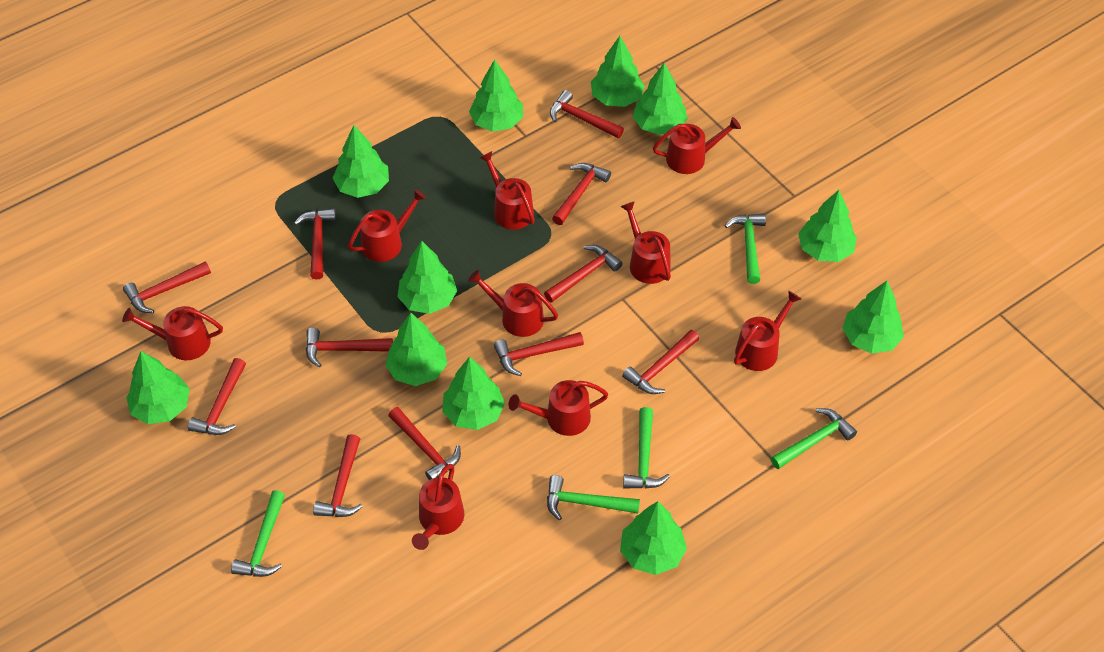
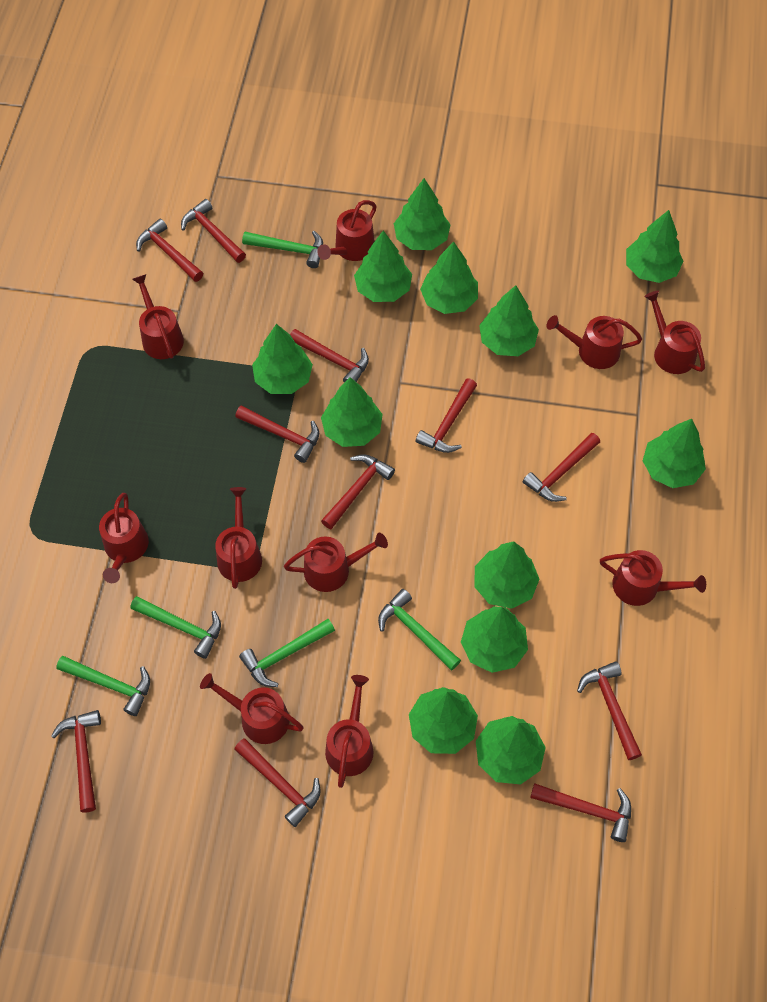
green tree: [126,351,190,424] [333,125,389,198] [385,312,447,386] [397,241,457,314] [442,356,505,430] [469,59,523,132] [591,36,645,107] [620,501,687,575] [632,63,688,135] [798,190,857,262] [842,281,904,354] = 11 -> [252,324,313,394] [321,377,383,447] [354,230,412,302] [394,178,451,250] [409,687,478,754] [420,242,478,314] [461,606,528,673] [475,541,539,609] [476,716,546,784] [479,285,539,356] [626,210,683,283] [643,419,706,488] = 12
red watering can: [122,306,223,360] [348,189,426,262] [412,464,464,550] [468,270,558,337] [479,151,535,230] [509,380,608,436] [620,201,671,284] [653,117,741,174] [734,291,801,371] = 9 -> [99,493,149,583] [132,274,184,359] [200,673,304,744] [215,487,262,589] [284,533,388,592] [317,200,377,261] [325,675,374,788] [546,315,642,369] [600,550,706,606] [644,291,705,374] = 10

